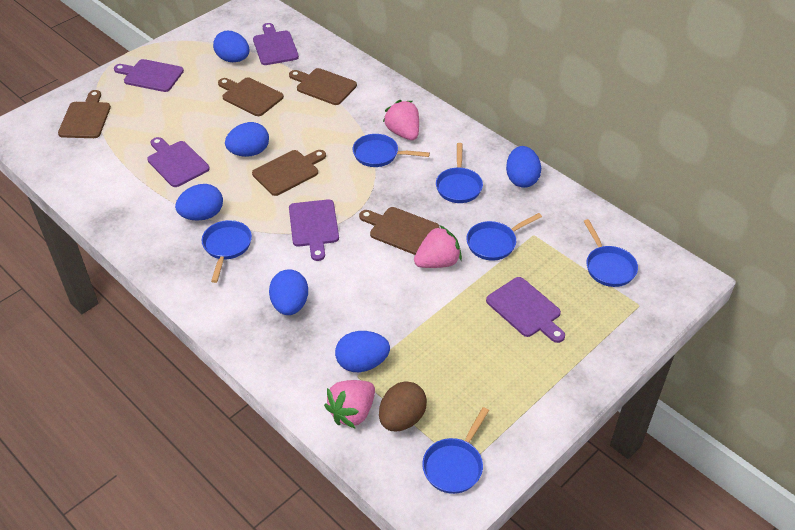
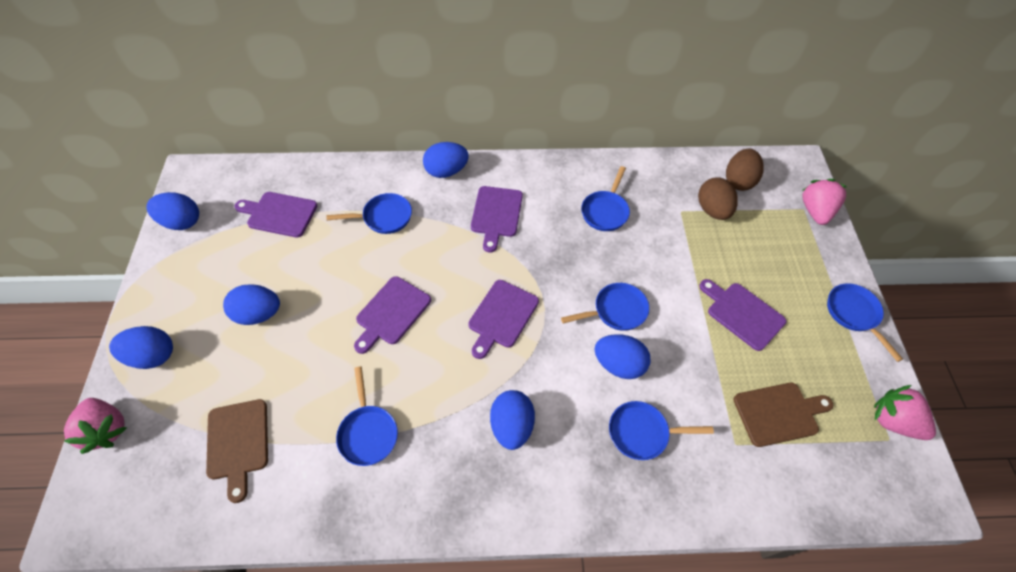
brown cutting board: [58,90,111,138] [218,78,284,116] [252,150,326,196] [289,68,357,105] [359,207,439,255] = 5 -> [206,399,268,503] [733,383,833,447] = 2
brown egg: [379,381,427,431] = 1 -> [698,177,738,220] [726,149,764,191] = 2

